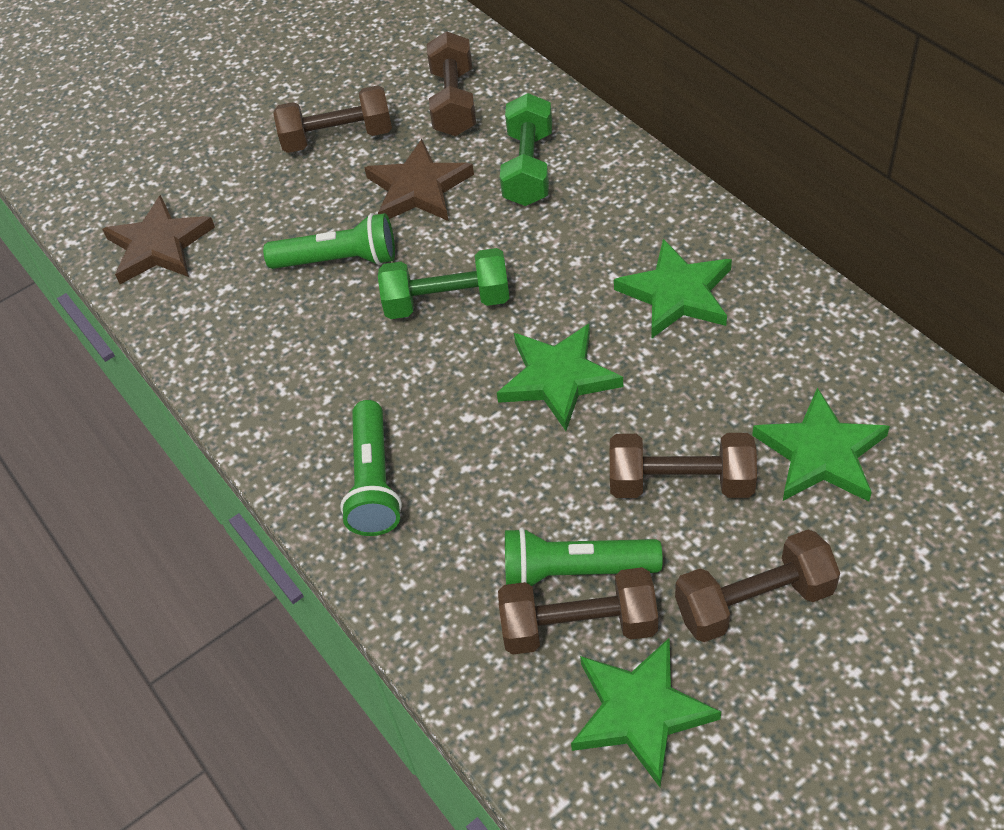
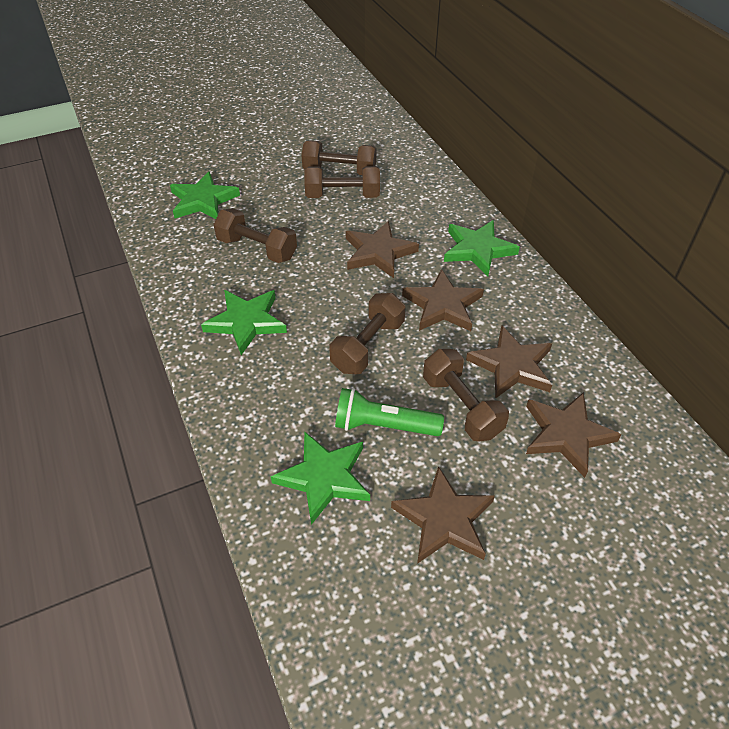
brown star: [102,195,215,284] [364,139,474,221] = 2 -> [346,221,419,278] [391,466,495,564] [402,269,484,331] [466,325,552,399] [526,392,621,478] = 5
green dumbbell: [378,248,509,319] [500,93,552,206] = 2 -> none = 0
green flashlight: [263,213,395,269] [340,400,402,536] [505,527,663,586] = 3 -> [335,388,444,436] = 1

